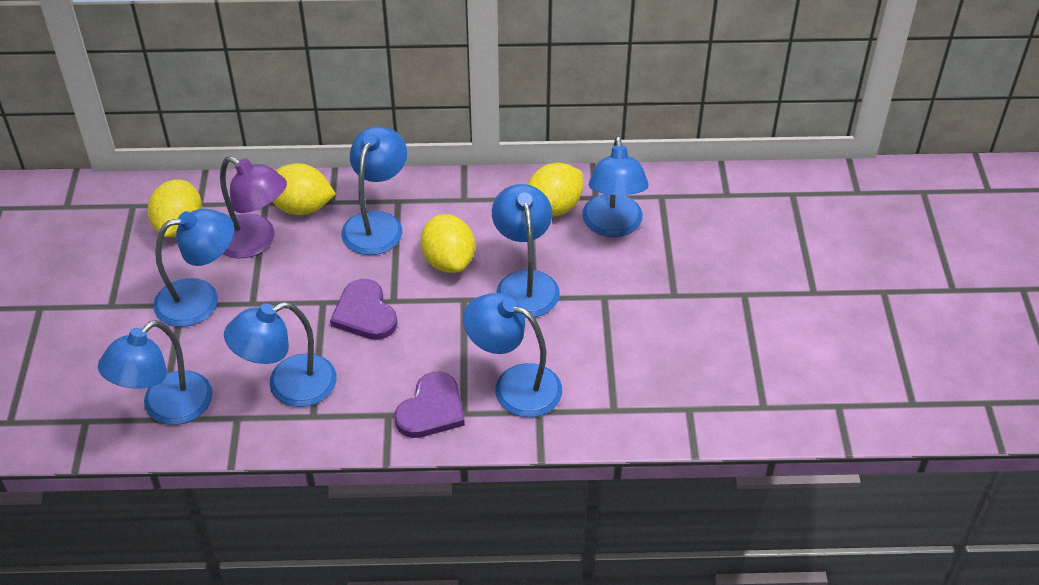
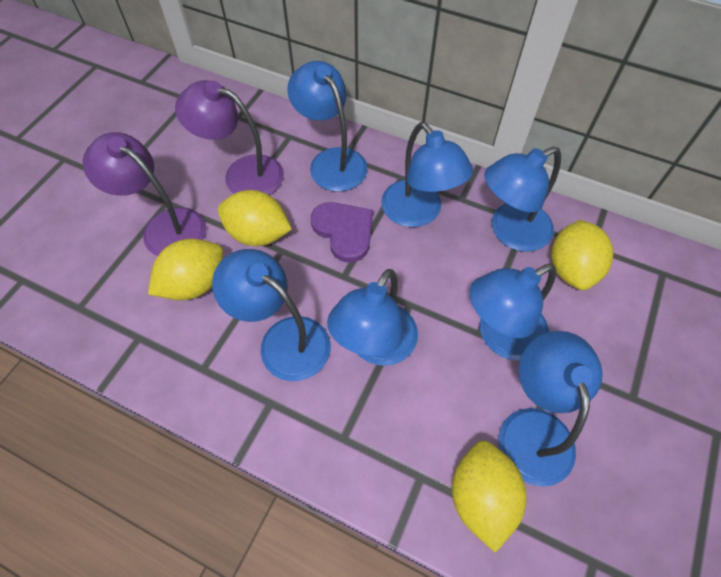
purple heart: [330,279,398,340] [395,372,465,438] = 2 -> [311,202,373,263] = 1
purple lamp: [220,156,287,259] = 1 -> [83,132,206,256] [175,80,284,195] = 2

